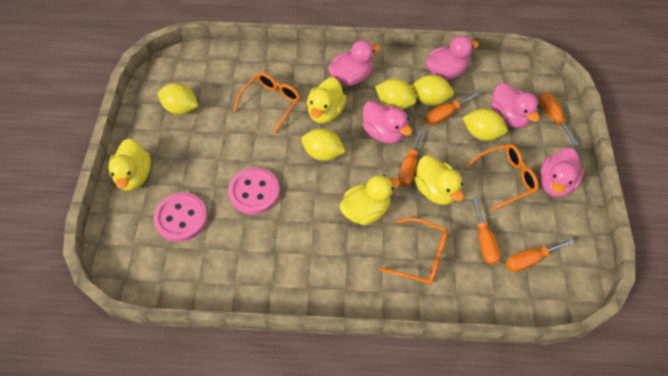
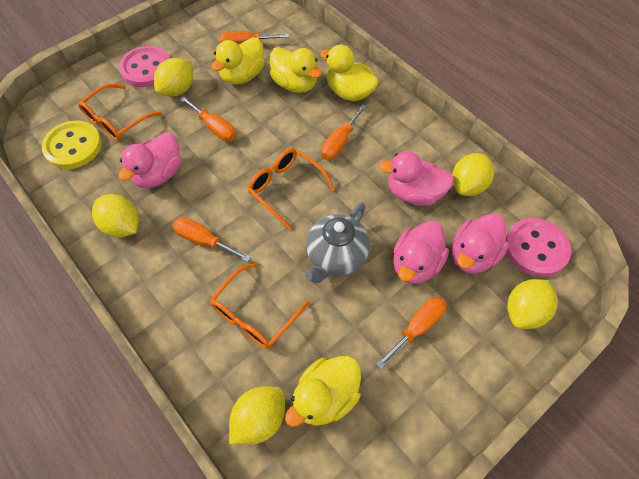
grey teapot: none = 0 -> [305,203,370,283] = 1
pink duck: [328,40,380,85] [363,101,412,144] [426,35,479,80] [491,83,540,128] [540,148,584,197] = 5 -> [119,132,181,188] [379,152,454,206] [393,221,449,284] [452,213,509,274] = 4
yellow button: none = 0 -> [42,120,102,169] = 1

